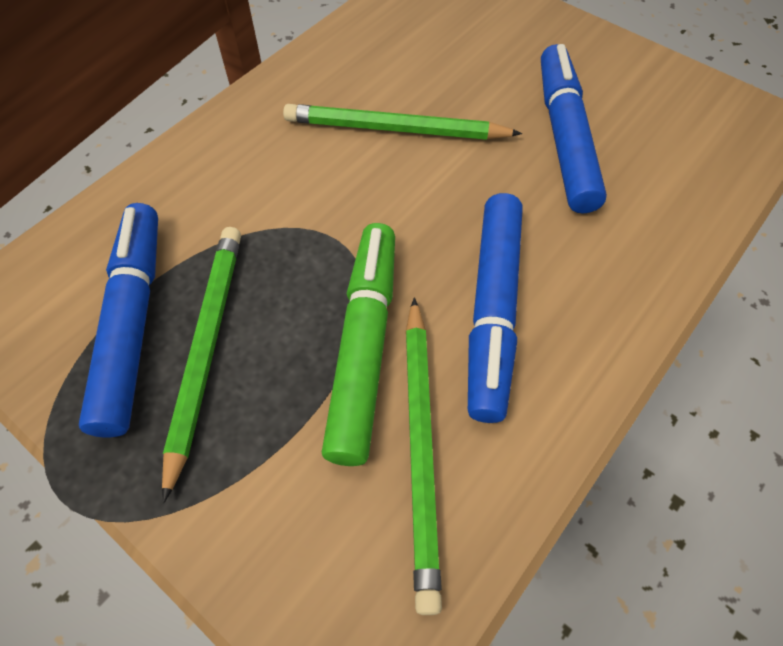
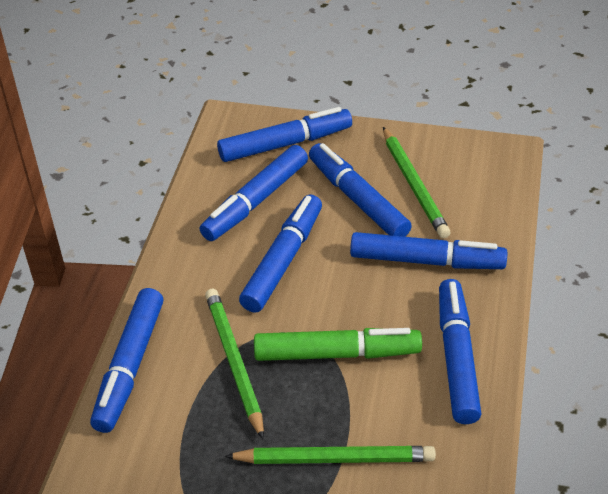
blue marker: [79,203,158,438] [468,193,523,423] [541,44,607,214] = 3 -> [90,288,163,433] [200,145,308,241] [217,107,352,162] [239,194,322,313] [309,143,412,237] [350,232,507,269] [439,279,481,424] = 7

